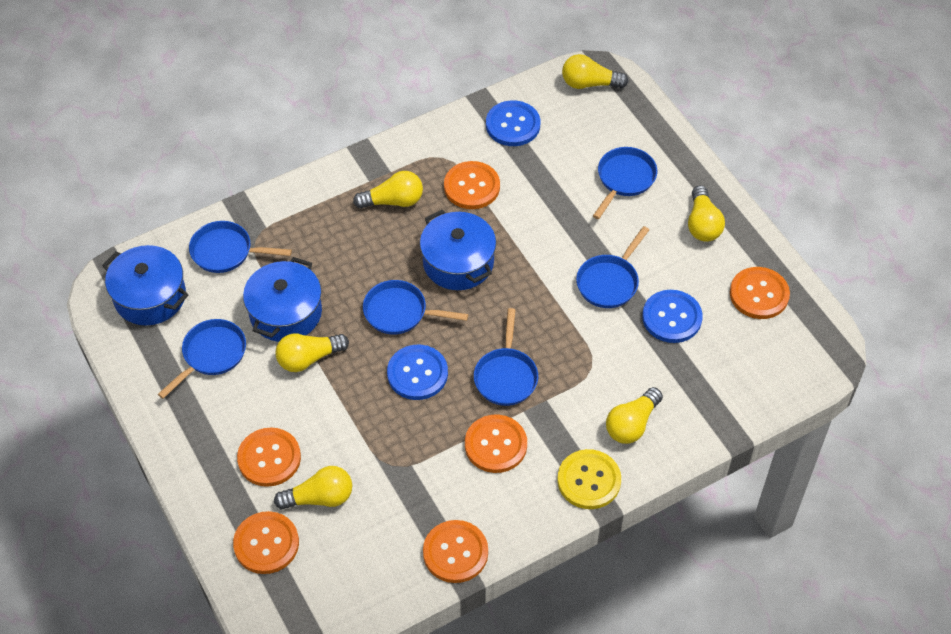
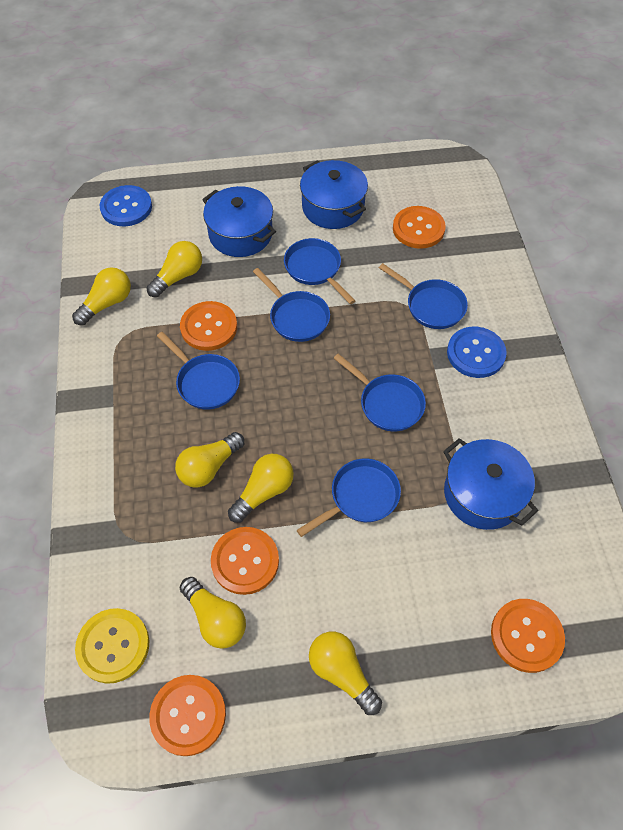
blue button: [387,345,448,400] [486,100,540,146] [642,290,703,343] = 3 -> [100,185,152,226] [447,327,507,378] = 2
orange button: [233,511,299,574] [237,428,301,487] [423,520,488,583] [444,161,500,209] [465,415,527,473] [730,267,790,319] = 6 -> [149,675,226,756] [180,301,237,351] [211,527,279,595] [393,206,446,249] [491,599,565,673] = 5

